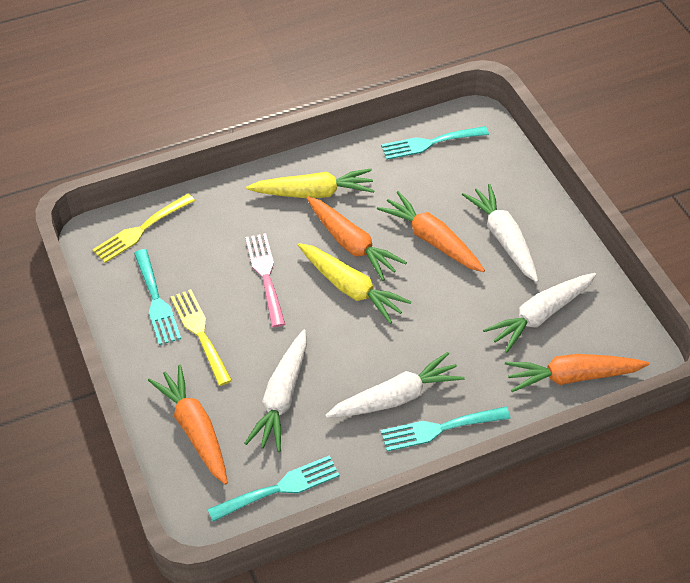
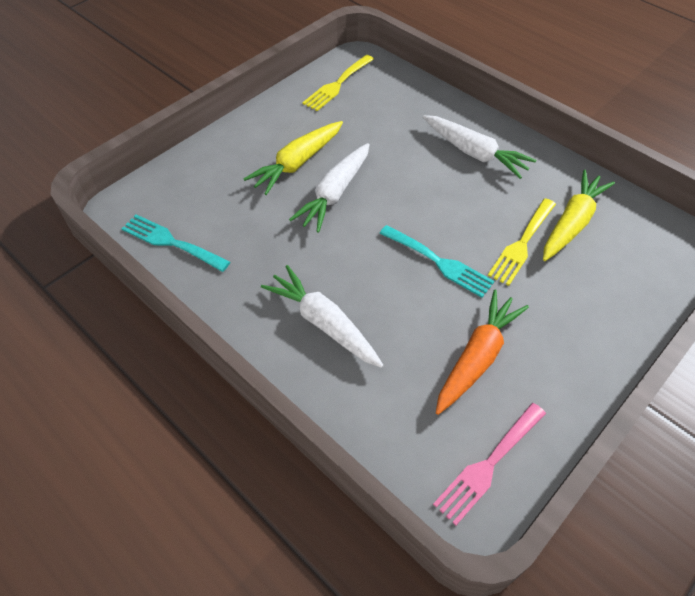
orange carrot: [148,365,228,485] [306,196,407,281] [377,191,485,272] [505,354,649,392] = 4 -> [436,290,529,415] = 1
turquoise fork: [134,249,181,345] [208,455,340,522] [381,126,489,160] [381,407,511,452] = 4 -> [121,214,230,272] [379,225,495,298] = 2
white carrot: [244,330,307,452] [325,352,465,418] [462,184,538,282] [483,273,596,353] = 4 -> [261,265,384,368] [289,143,370,233] [423,115,536,179] = 3

